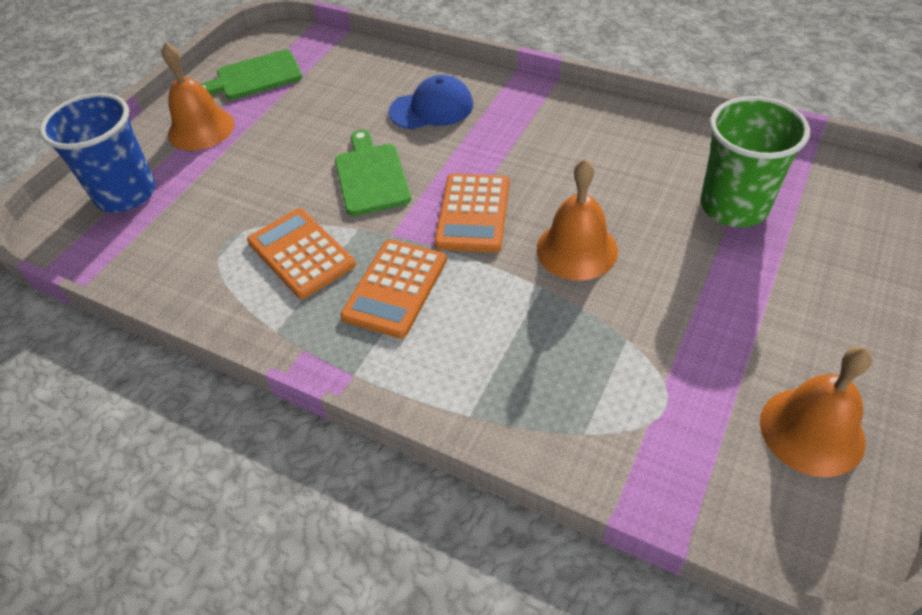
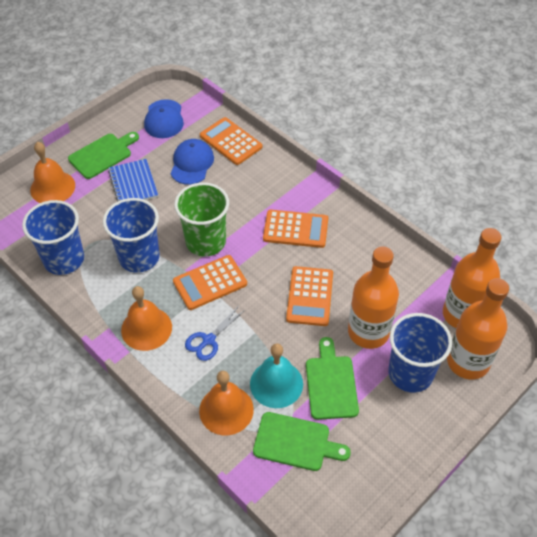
blue cap: [389,75,473,129] = 1 -> [144,99,184,138] [171,139,214,185] = 2
blue cup: [40,93,156,213] = 1 -> [22,200,84,275] [103,198,160,273] [388,313,452,393] = 3
blue notebook: none = 0 -> [108,159,158,202] = 1
blue scissors: none = 0 -> [185,306,245,361] = 1
green cutting board: [200,50,302,100] [335,129,411,216] = 2 -> [68,132,139,179] [253,412,351,471] [306,337,359,420] = 3
orange bottle: none = 0 -> [348,246,399,349] [443,228,502,328] [447,278,509,380] = 3
orange calculator: [247,208,356,299] [340,239,447,338] [434,174,509,252] = 3 -> [173,255,247,310] [200,117,262,165] [263,210,328,248] [286,266,333,326] = 4
turquoise bell: none = 0 -> [250,344,303,408] = 1

